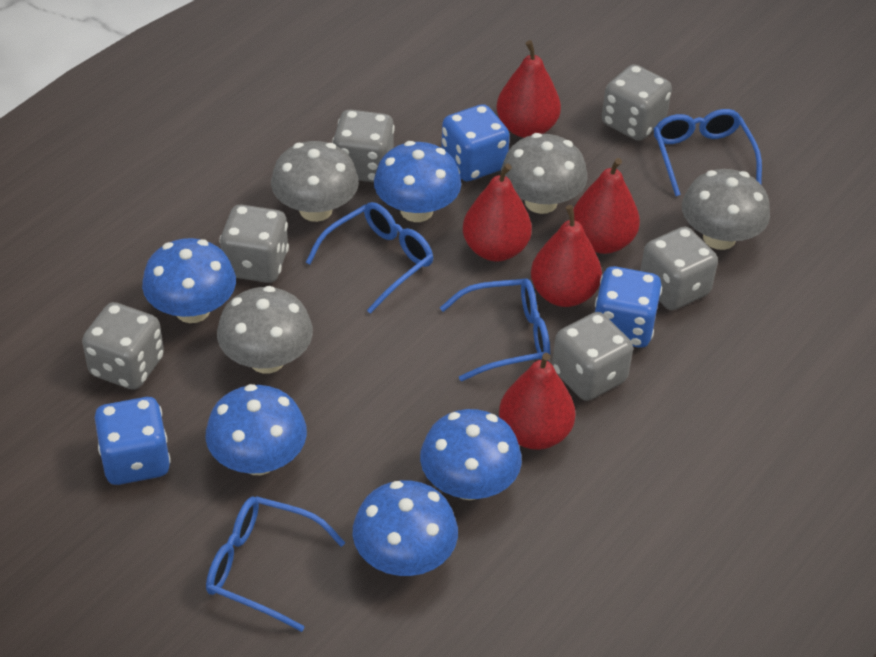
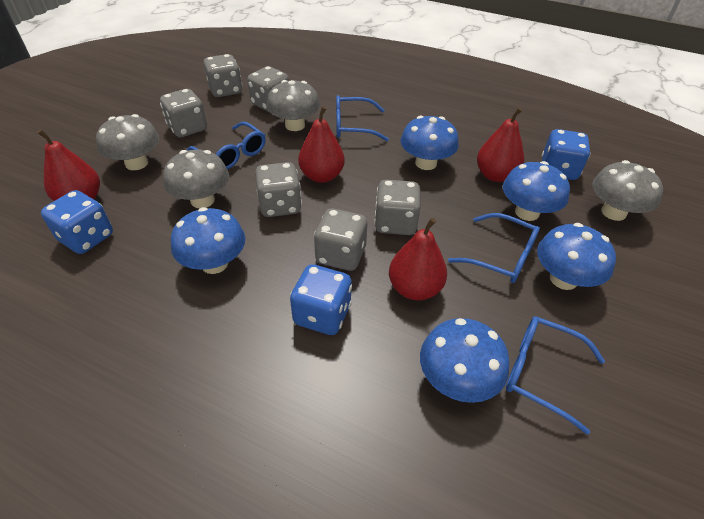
red pear: [463,164,532,261] [497,40,561,138] [499,353,575,450] [531,205,602,307] [573,158,640,254] = 5 -> [37,129,100,201] [298,106,345,183] [389,218,447,300] [477,107,524,182] = 4

